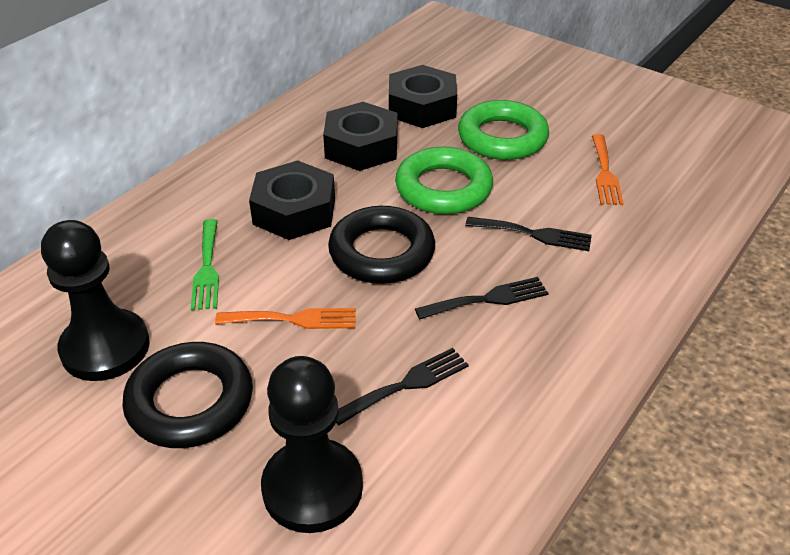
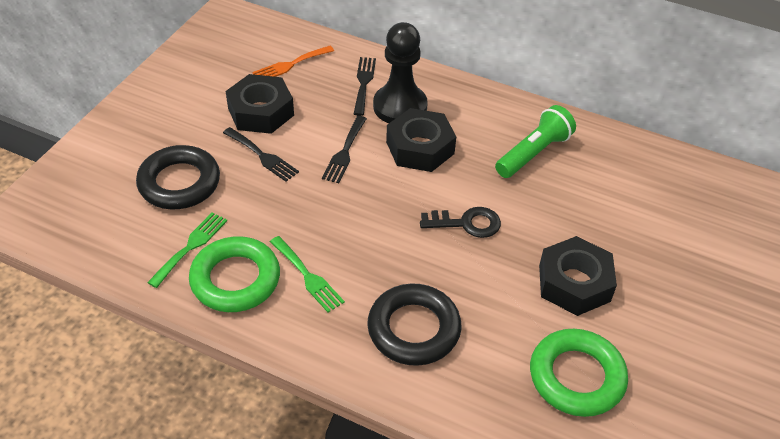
black key: none = 0 -> [420,207,501,238] = 1
black pawn: [41,220,150,381] [261,356,363,533] = 2 -> [373,22,428,123] = 1
green flashlight: none = 0 -> [495,105,576,178] = 1
green fork: [191,219,219,310] = 1 -> [147,212,227,288] [270,236,345,313] = 2
orange fork: [215,308,356,329] [592,134,624,205] = 2 -> [253,46,334,77] = 1

